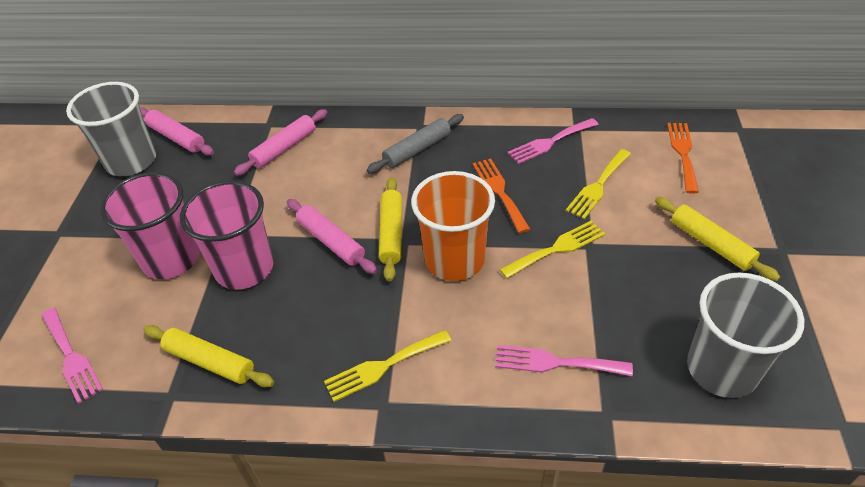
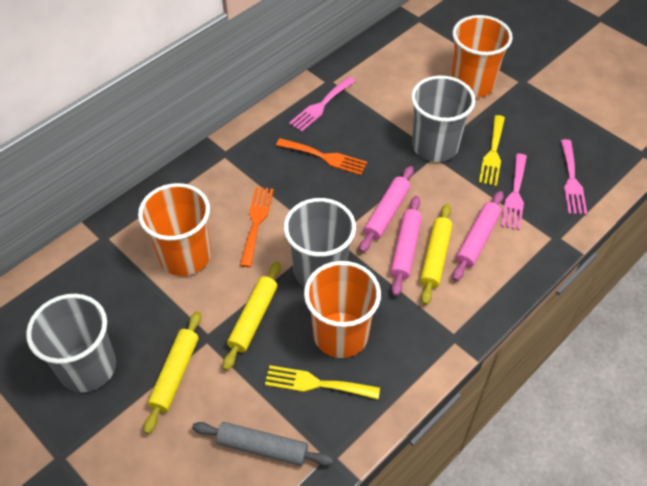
grey cup: [66,82,156,176] [687,273,804,398] = 2 -> [26,294,116,392] [284,198,356,287] [411,76,475,162] = 3
orange cup: [411,171,495,281] = 1 -> [138,183,211,276] [304,261,381,358] [451,15,513,98] = 3
pink cup: [100,172,200,279] [180,181,274,290] = 2 -> none = 0
yellow fork: [324,330,452,402] [500,221,605,279] [566,149,631,219] = 3 -> [265,365,380,399] [479,115,505,186] = 2

